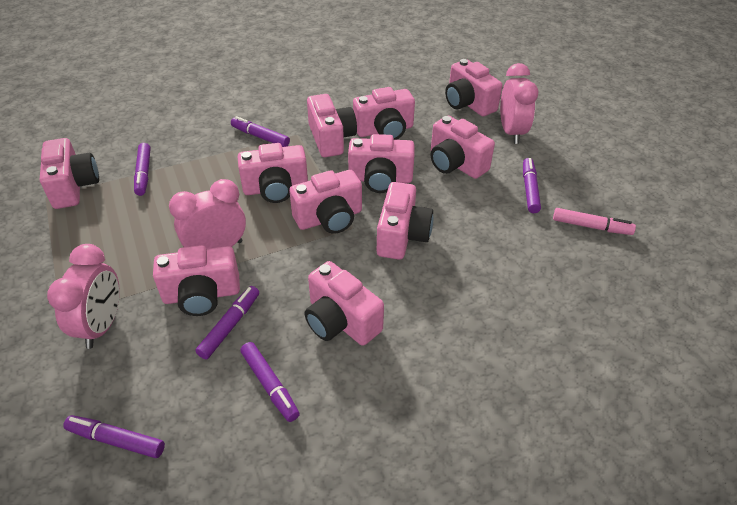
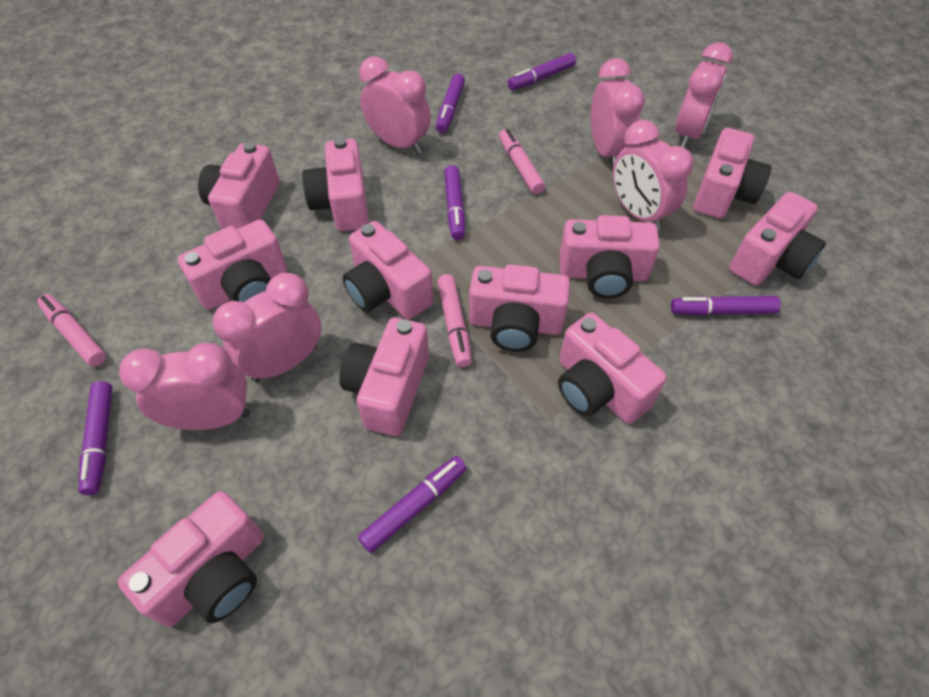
pink clock: [47,244,120,349] [169,179,246,249] [500,63,538,144] = 3 -> [119,343,250,430] [213,273,322,382] [359,56,431,154] [591,58,645,169] [613,120,693,231] [675,42,733,148] = 6
pink marker: [553,208,636,235] = 1 -> [37,294,106,367] [437,274,472,367] [499,129,545,194] = 3

